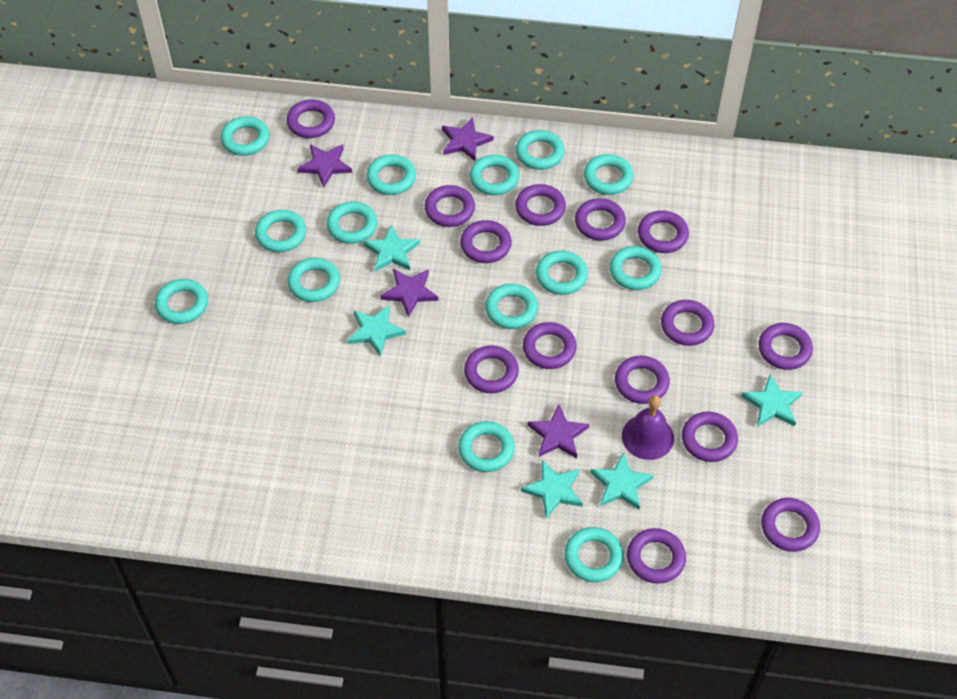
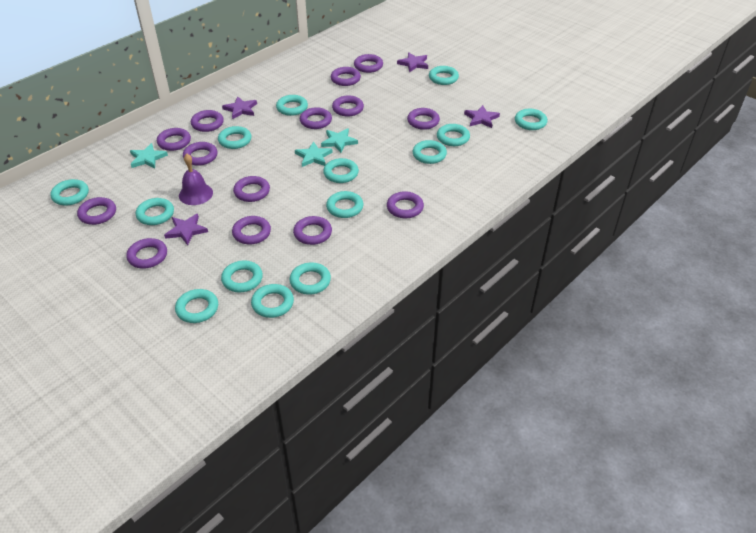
turquoise star: [347,305,406,357] [363,225,420,272] [521,460,583,518] [590,452,654,510] [741,375,803,427] = 5 -> [130,143,168,168] [295,142,333,167] [321,128,358,153] = 3

